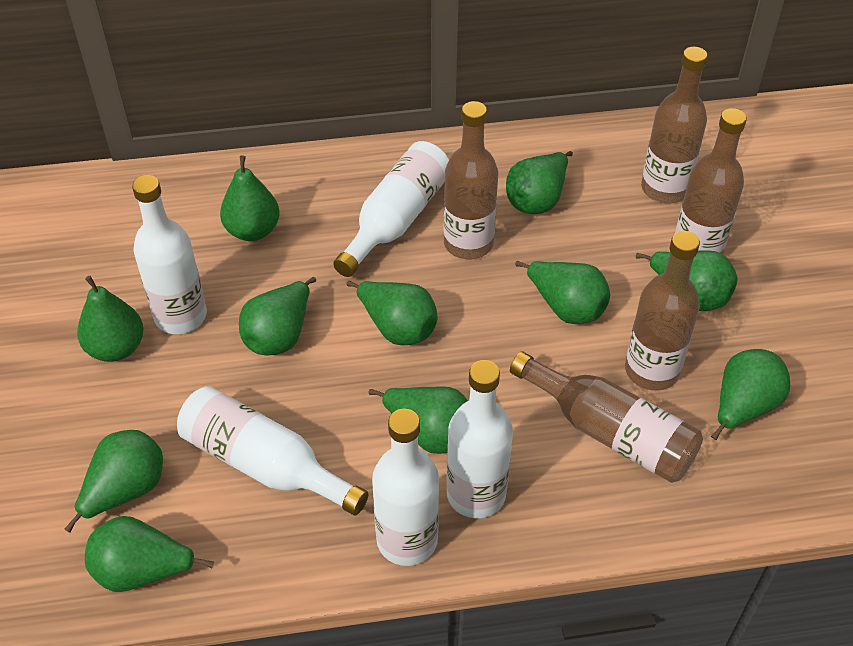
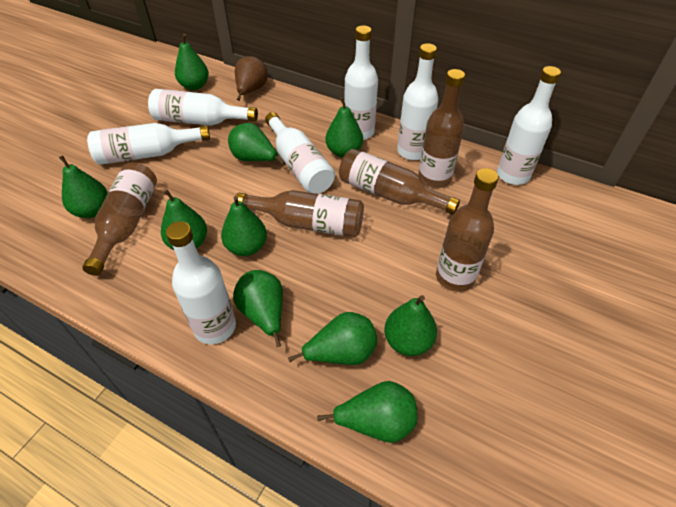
brown pear: none = 0 -> [235,56,268,101] = 1
green pear: [65,430,163,533] [77,276,144,362] [85,516,214,592] [220,156,280,241] [239,277,316,356] [347,281,438,345] [369,387,468,454] [506,151,573,214] [515,261,610,324] [636,250,738,311] [711,349,790,440] = 11 -> [59,155,108,218] [161,190,207,250] [175,34,209,90] [221,196,267,256] [228,123,285,165] [233,270,283,347] [288,312,377,365] [317,381,417,443] [326,97,363,158] [384,295,437,356] = 10
white bottle: [132,175,207,334] [177,386,368,516] [333,141,449,277] [372,409,439,566] [446,360,513,518] = 5 -> [87,123,210,165] [148,89,258,126] [166,221,236,344] [265,112,335,194] [344,25,378,140] [397,43,438,160] [497,66,561,185] = 7

